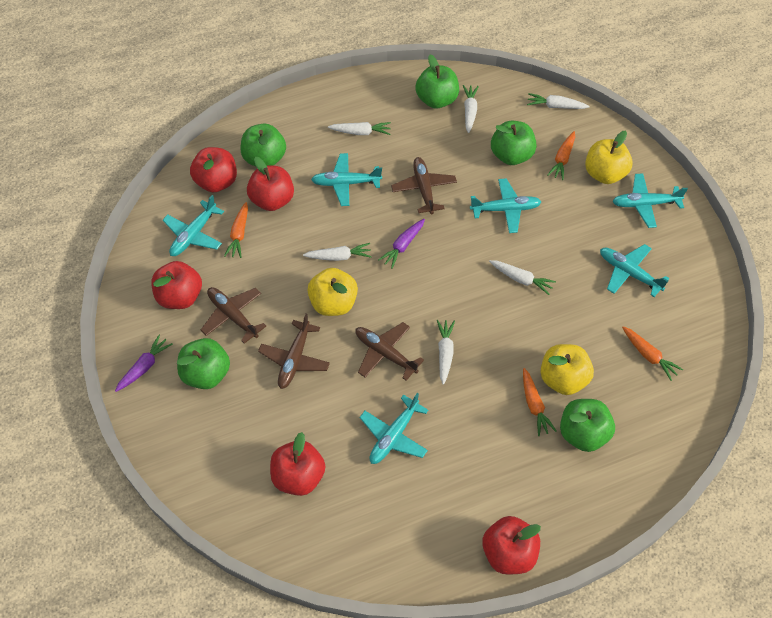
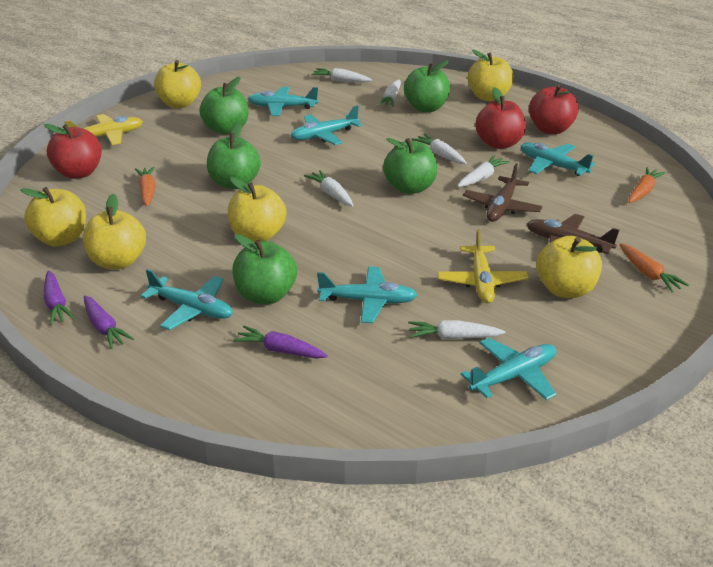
brown plane: [201,287,266,344] [258,313,330,389] [355,322,424,381] [391,157,457,214] = 4 -> [463,164,543,222] [527,214,619,254] = 2
orange carrot: [224,202,248,258] [523,368,557,436] [547,131,575,180] [622,326,683,381] = 4 -> [135,166,156,206] [620,244,689,292] [629,167,666,203] = 3
purple carrot: [115,335,173,392] [378,219,425,269] = 2 -> [44,271,75,325] [84,295,134,349] [233,326,328,359] = 3
red apple: [151,261,202,309] [190,147,237,192] [247,157,294,211] [270,432,325,496] [482,516,541,575] = 5 -> [44,124,102,179] [475,87,526,149] [529,84,579,134] = 3
yellow apple: [307,268,358,316] [540,344,594,395] [585,131,633,184] = 3 -> [20,187,86,247] [83,194,146,269] [154,60,201,108] [228,177,287,242] [468,50,514,101] [537,236,602,298] = 6
yellow plane: none = 0 -> [64,114,143,145] [438,229,528,303] = 2

